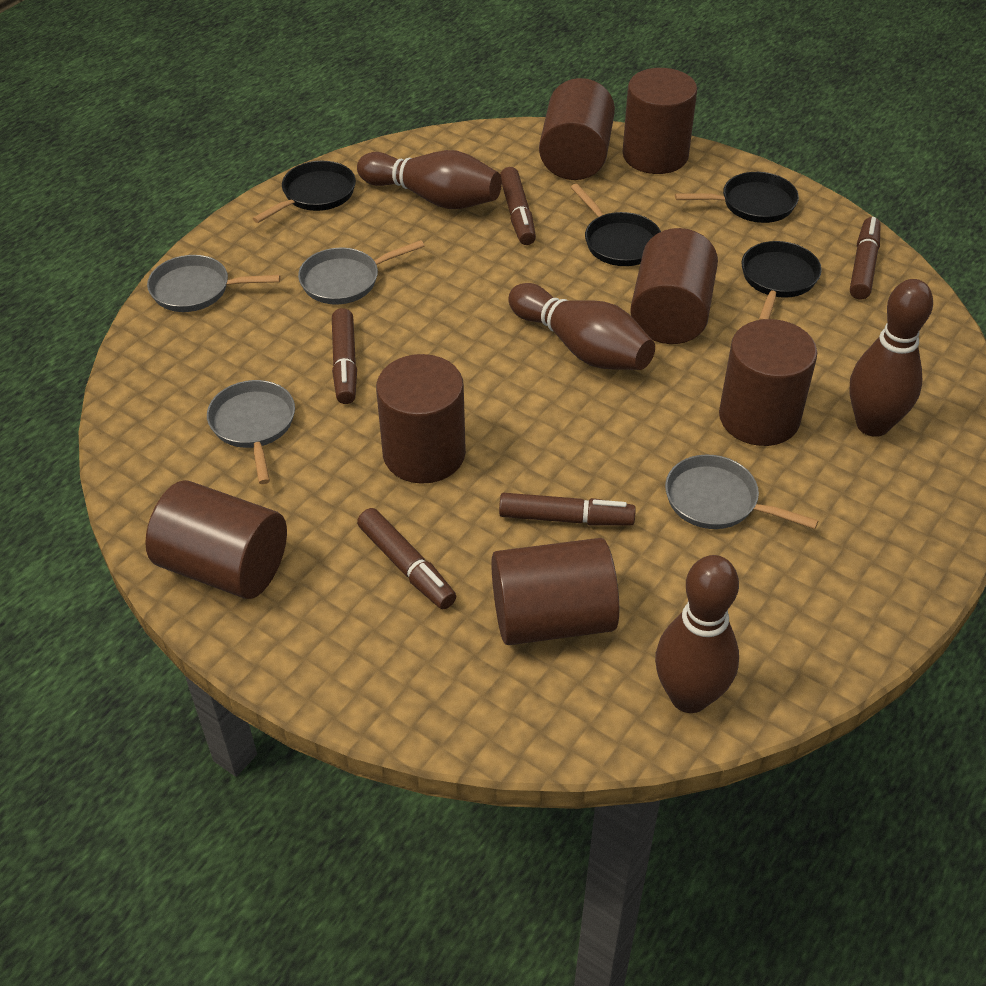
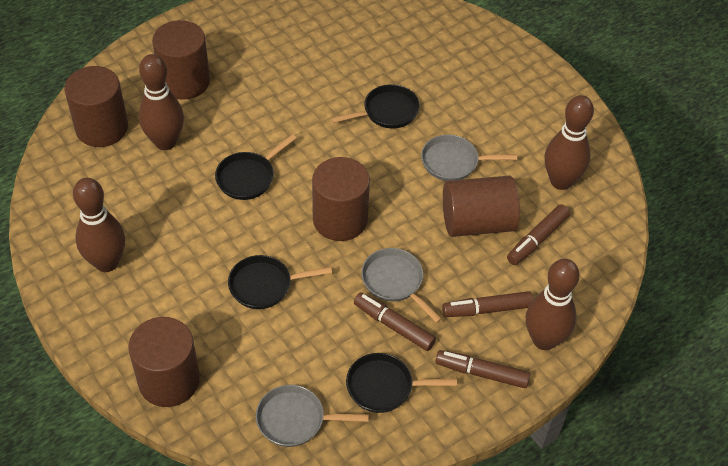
brown cylinder: [145,480,287,599] [376,354,466,484] [491,538,619,645] [539,78,615,180] [623,68,697,174] [630,228,718,344] [719,319,817,446] = 7 -> [64,66,128,147] [128,317,200,407] [152,20,210,100] [312,157,370,241] [443,176,520,237] = 5
brown marker: [332,308,357,404] [357,508,456,609] [499,493,636,526] [500,167,536,245] [850,217,881,299] = 5 -> [354,292,436,351] [435,350,530,388] [442,291,533,317] [507,204,570,265] = 4
grey pan: [147,255,280,312] [207,380,295,484] [298,240,424,304] [665,455,819,529] = 4 -> [256,385,369,447] [361,248,442,323] [421,135,517,181] = 3

